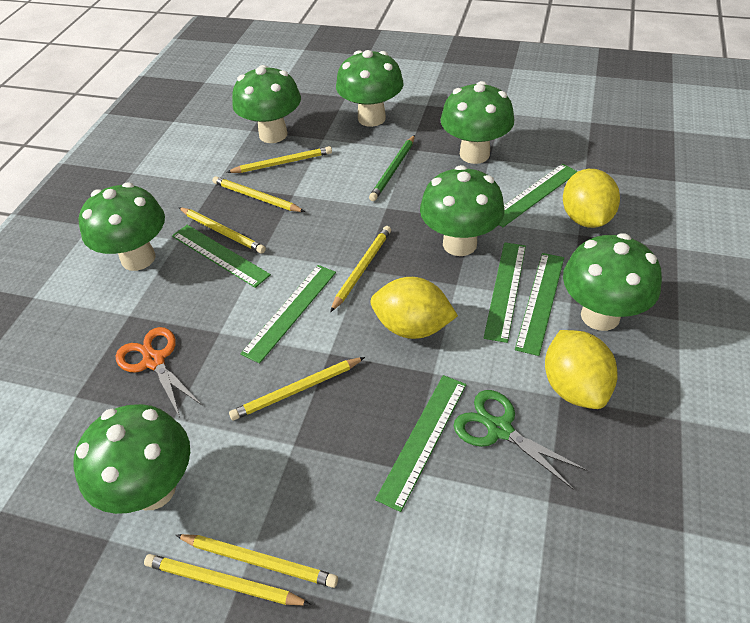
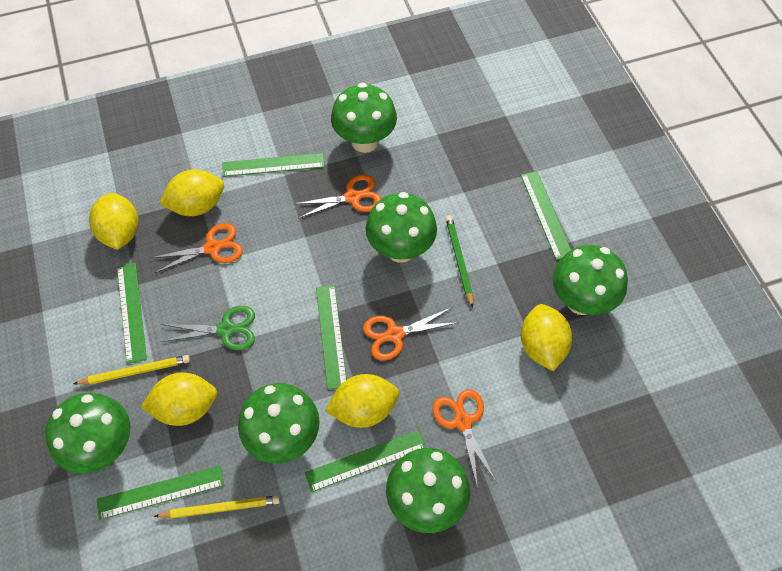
green mushroom: [73,404,190,514] [78,183,165,271] [232,65,301,143] [336,50,404,127] [420,165,505,256] [440,81,514,164] [563,233,662,331] = 7 -> [45,393,130,474] [238,383,320,463] [331,83,397,153] [366,192,437,263] [386,448,470,533] [553,245,628,315] = 6
orange scissors: [116,327,203,417] = 1 -> [150,223,243,273] [294,174,381,219] [363,307,459,361] [433,389,497,489] = 4
yellow lemon: [371,277,458,339] [545,330,618,409] [563,169,620,228] = 3 -> [89,193,138,250] [141,373,217,426] [159,169,224,216] [325,374,399,428] [521,304,572,371] = 5
yellow pencil: [144,554,311,606] [176,534,338,588] [179,207,266,254] [212,176,305,212] [226,146,332,173] [229,357,365,421] [330,226,391,312] = 7 -> [74,355,190,385] [154,495,280,519] = 2

